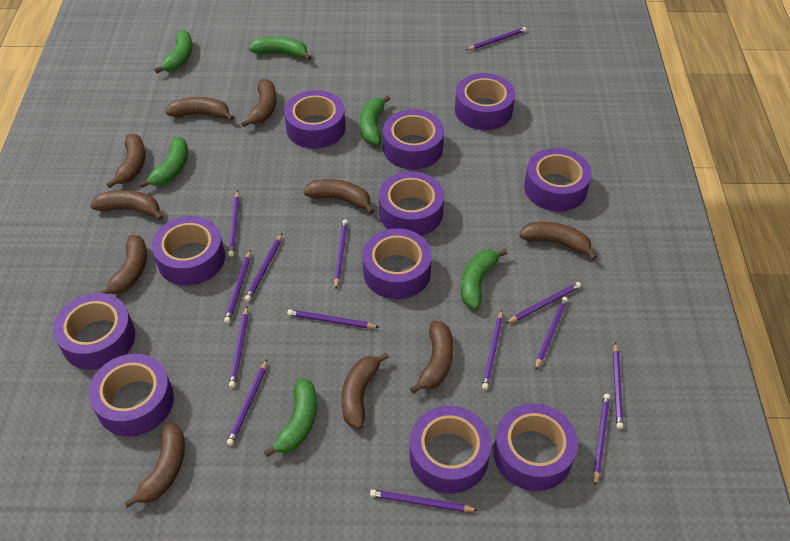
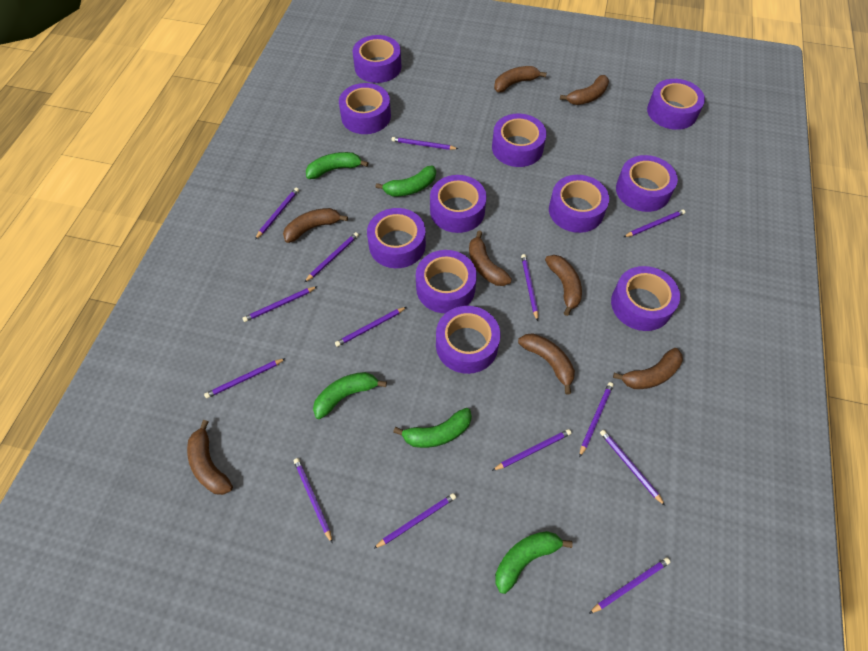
brown banana: [90,190,163,220] [98,235,147,294] [107,134,146,188] [124,422,185,508] [165,97,234,121] [241,79,277,127] [303,179,375,214] [341,353,389,429] [410,321,454,394] [519,222,597,260] = 10 -> [187,420,233,495] [283,208,348,243] [469,231,512,286] [494,66,547,92] [518,333,575,395] [545,255,582,316] [560,75,609,105] [613,348,683,389] = 8
green banana: [139,137,188,188] [154,30,193,73] [249,36,312,60] [264,378,317,457] [360,95,390,145] [461,249,508,309] = 6 -> [306,152,368,179] [313,372,387,419] [376,166,436,196] [393,408,472,448] [495,531,573,594] = 5

